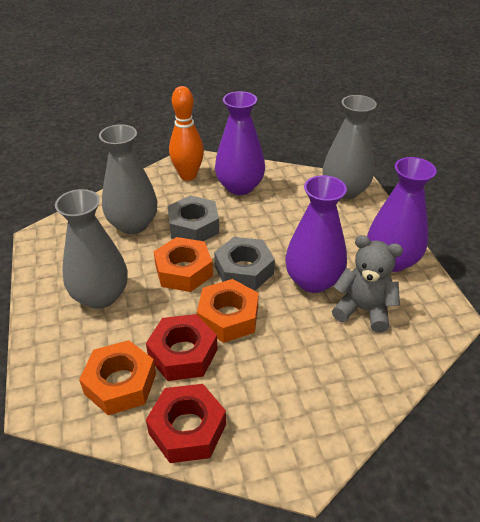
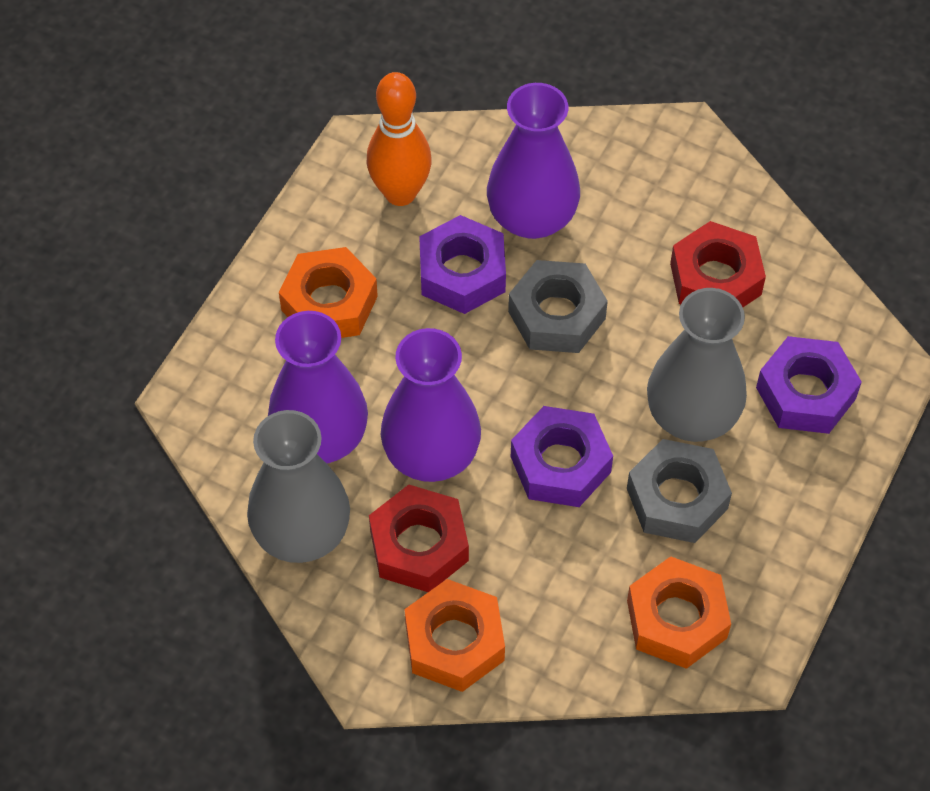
grey teddy bear: [332,235,403,333] = 1 -> none = 0
grey vase: [55,189,128,309] [99,124,157,234] [323,95,377,199] = 3 -> [247,410,350,563] [647,288,747,442] = 2
purple nut: none = 0 -> [419,215,506,314] [511,406,613,507] [756,336,862,434] = 3

